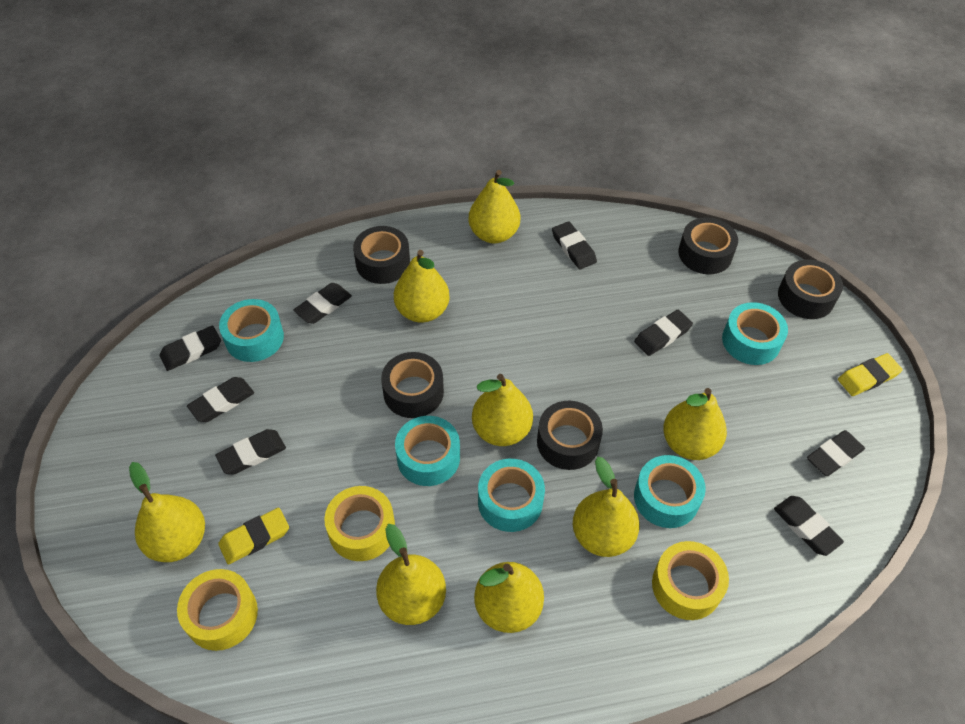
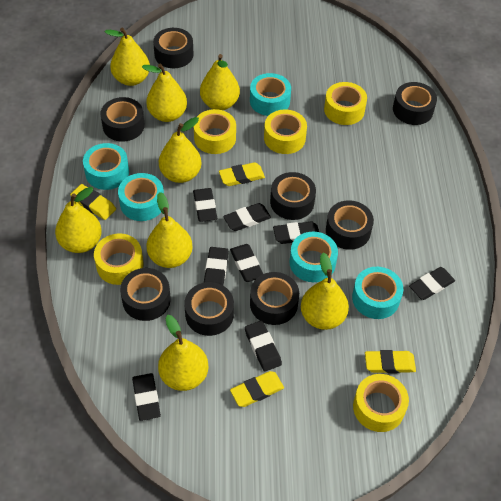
black tape: [353,226,410,284] [381,352,444,418] [537,401,603,470] [678,217,738,274] [778,260,843,319] = 5 -> [100,97,145,142] [120,268,171,321] [153,28,193,68] [184,282,234,336] [250,272,299,325] [270,172,316,220] [326,200,374,250] [393,82,437,125] = 8
yellow eraser: [218,507,289,565] [838,353,903,396] = 2 -> [70,184,116,220] [219,162,265,186] [230,371,284,407] [365,350,416,373] = 4
yellow tape: [177,569,258,651] [324,486,395,561] [652,541,729,620] = 3 -> [94,233,143,285] [194,109,236,154] [264,109,307,154] [324,82,367,125] [353,374,409,432] = 5

